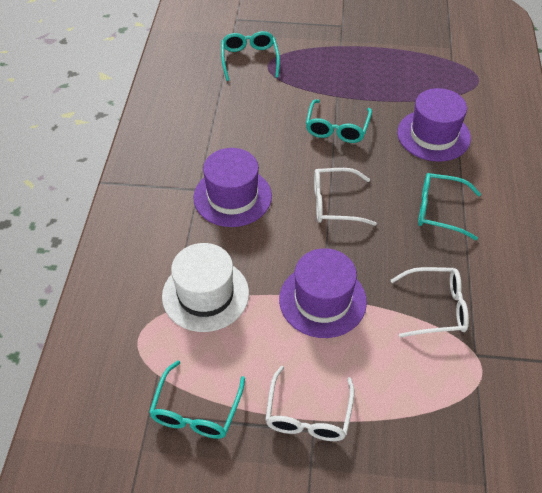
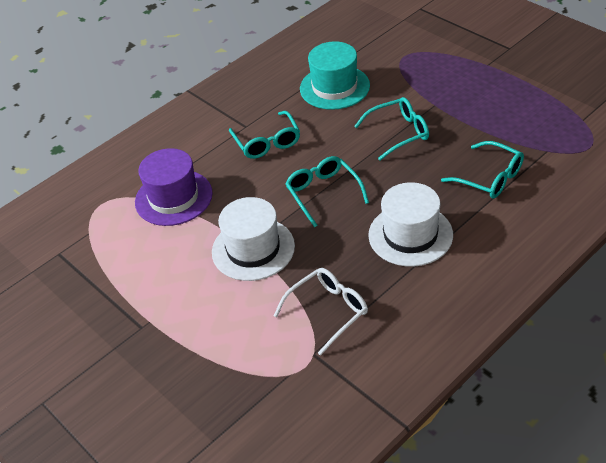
purple hat: [193,148,272,227] [279,248,367,338] [397,88,471,162] = 3 -> [135,148,213,226] = 1
turquoise hat: none = 0 -> [300,42,370,110] = 1
white glasses: [265,366,354,441] [314,168,377,226] [391,267,469,338] = 3 -> [274,268,368,356] = 1
white hat: [162,243,249,332] = 1 -> [212,197,295,281] [368,182,453,267] = 2

